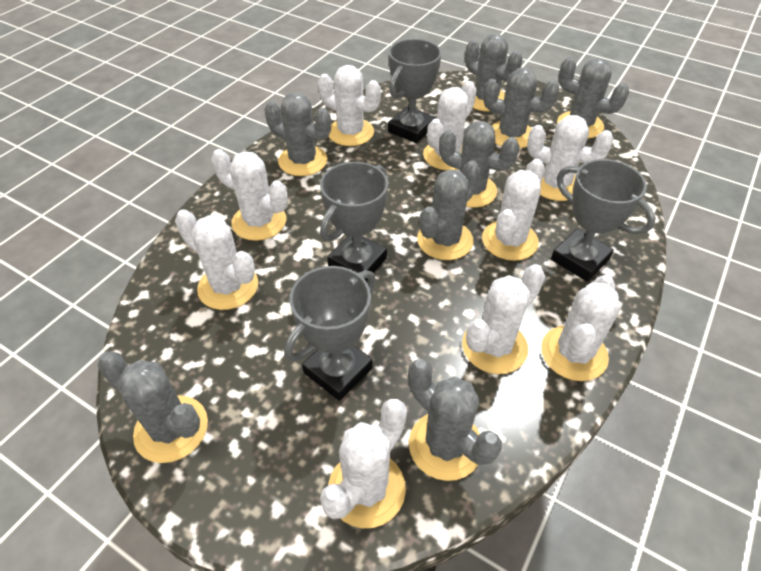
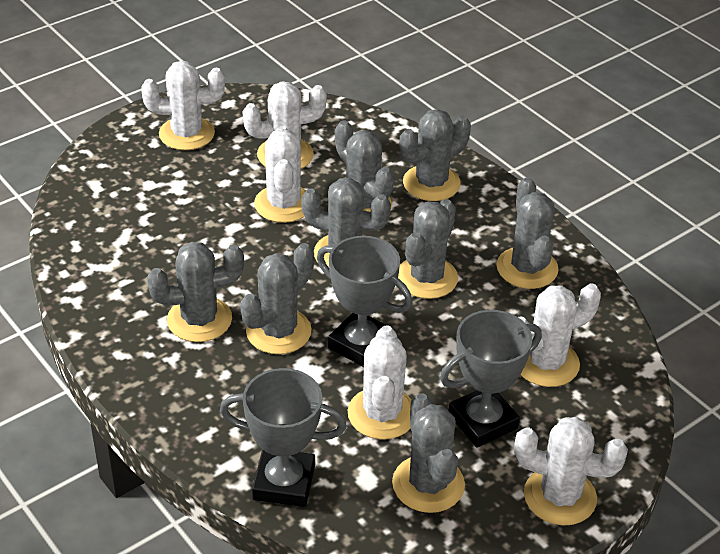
grey trophy: [284,266,376,401] [320,162,388,280] [388,39,442,143] [551,159,656,282] = 4 -> [220,368,347,507] [317,236,412,367] [440,310,542,448] = 3
white cactus: [175,209,258,310] [211,149,288,241] [318,65,381,146] [320,399,407,528] [423,81,477,171] [462,264,545,374] [482,159,545,261] [527,115,614,201] [541,275,620,381] = 9 -> [141,61,225,150] [242,81,327,169] [254,126,306,223] [348,325,412,440] [514,417,628,526] [518,284,601,387] = 6

